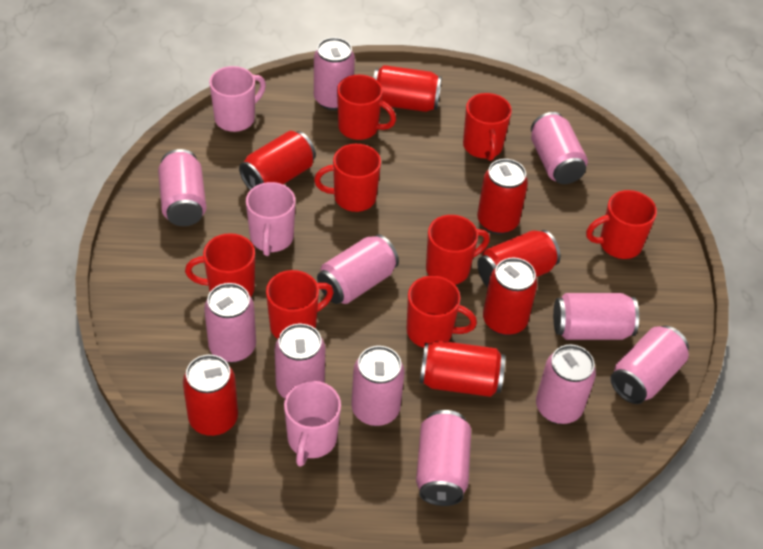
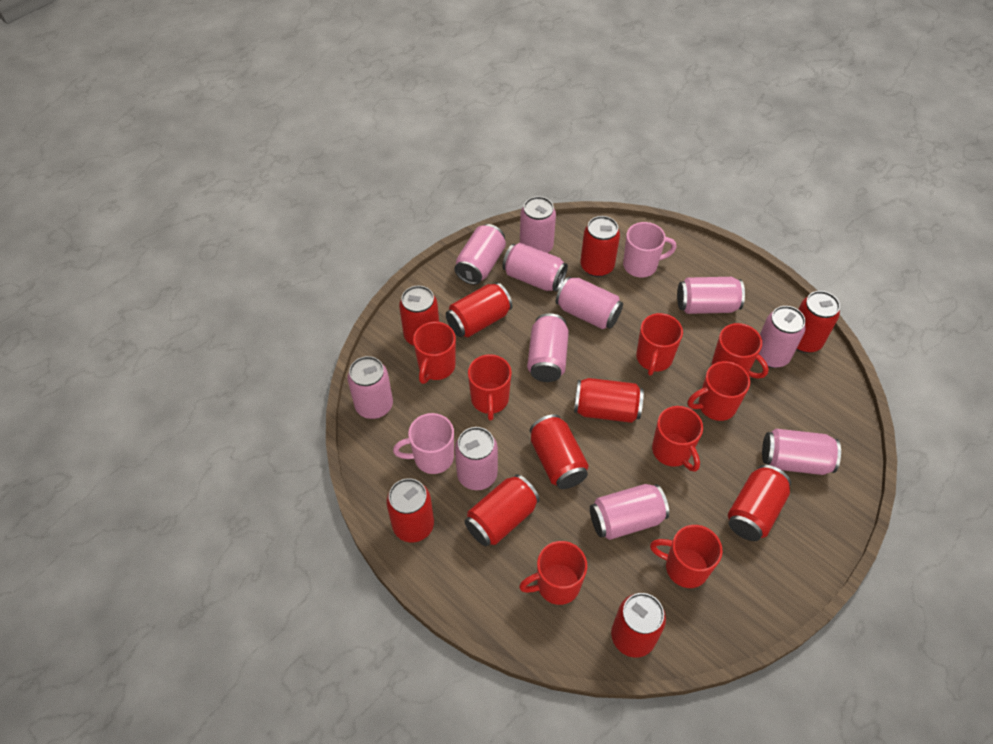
pink mug: [209,66,266,132] [246,182,296,256] [284,381,341,467] = 3 -> [393,413,454,474] [623,222,676,278] = 2
red can: [183,355,238,436] [239,131,316,190] [373,65,442,112] [420,340,505,397] [477,159,528,234] [477,230,561,287] [483,258,538,336] = 7 -> [386,478,434,542] [399,286,439,346] [446,283,512,337] [465,474,540,546] [530,414,589,489] [574,378,644,423] [580,216,620,277] [611,593,666,658] [728,465,791,541] [796,291,840,353] = 10

